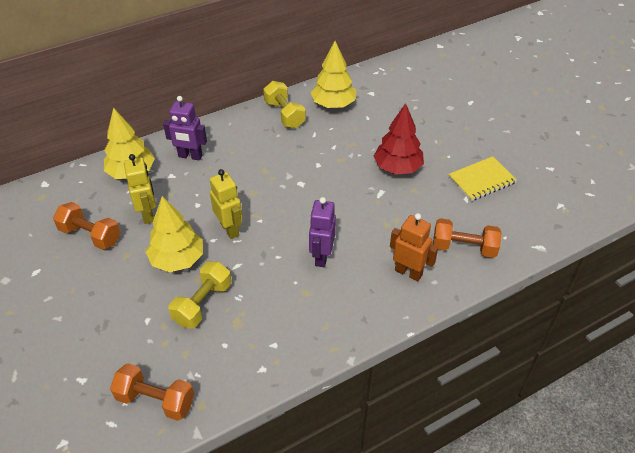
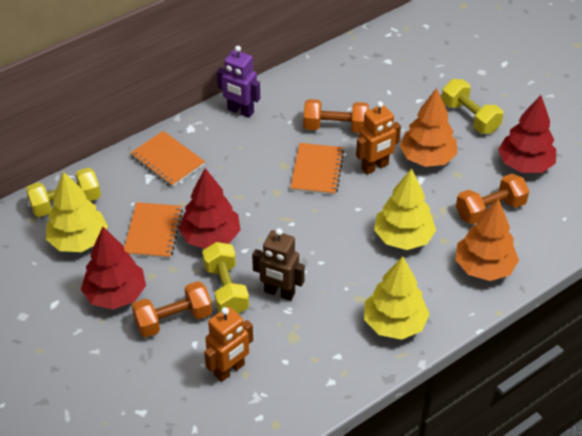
brown robot: none = 0 -> [252,228,305,301] = 1
orange notebook: none = 0 -> [124,202,183,259] [130,131,205,187] [290,143,344,195] = 3
orange robot: [390,213,438,281] = 1 -> [204,307,253,382] [356,101,401,174] = 2
orange tree: none = 0 -> [400,88,457,167] [455,198,519,281] = 2
purple robot: [163,96,207,160] [309,197,336,267] = 2 -> [217,46,260,118] = 1
red tree: [374,103,424,175] = 1 -> [81,227,146,310] [179,168,240,249] [498,95,556,173] = 3
yellow dumbbell: [168,262,232,328] [263,81,306,128] = 2 -> [26,168,101,217] [202,242,249,314] [441,79,504,134] = 3
yellow notebook: [448,156,517,201] = 1 -> none = 0
yellow robot: [124,154,156,224] [210,169,243,239] = 2 -> none = 0

